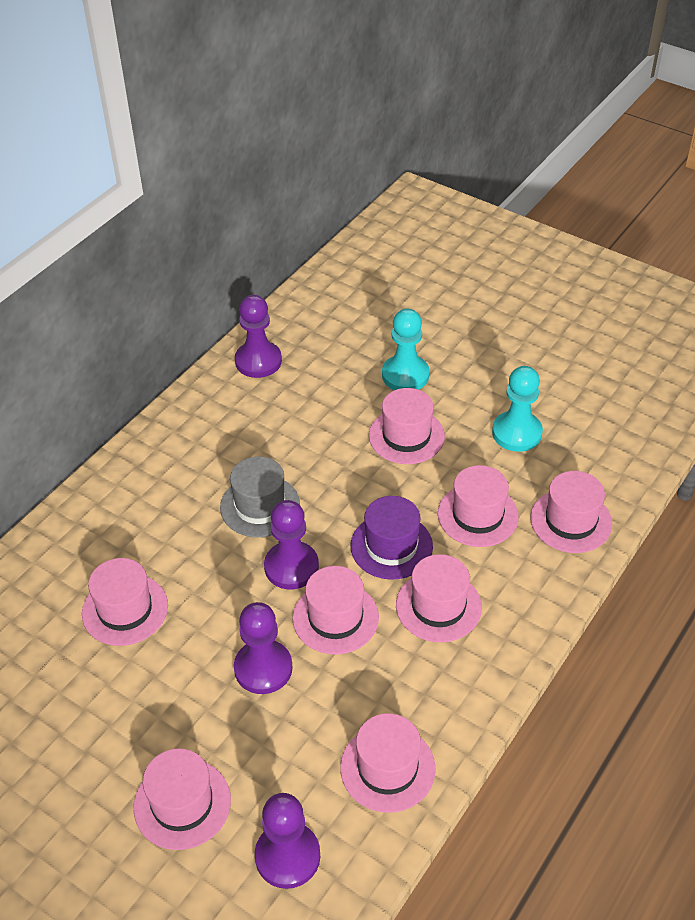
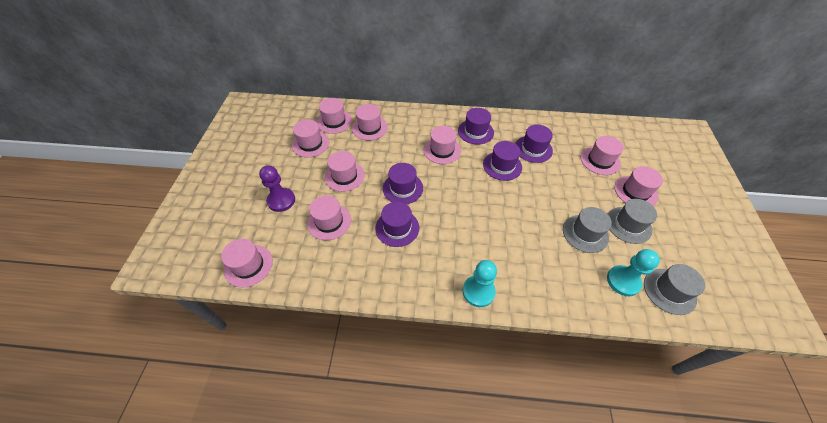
grey hat: [220,456,300,537] = 1 -> [563,207,612,253] [608,199,657,244] [644,264,705,315] = 3
pink hat: [82,558,168,646] [134,748,231,850] [292,566,379,655] [340,713,436,813] [369,388,445,464] [396,554,482,642] [438,465,519,547] [530,471,612,553] = 8 -> [221,239,273,288] [292,119,329,157] [307,196,351,240] [317,98,352,134] [325,151,365,192] [352,104,388,140] [424,126,461,164] [581,136,624,175] [615,166,663,206] = 9
purple hat: [351,496,433,580] = 1 -> [375,202,419,247] [383,163,423,204] [458,108,494,145] [483,141,522,181] [515,124,553,163] = 5
purple pawn: [234,602,293,694] [235,295,282,378] [255,793,320,889] [264,500,319,589] = 4 -> [259,165,295,212] = 1

